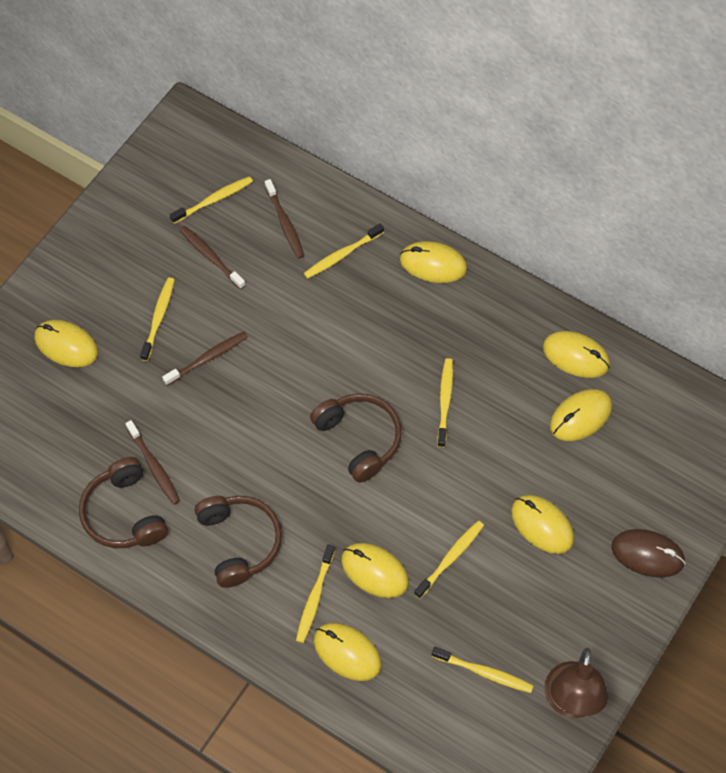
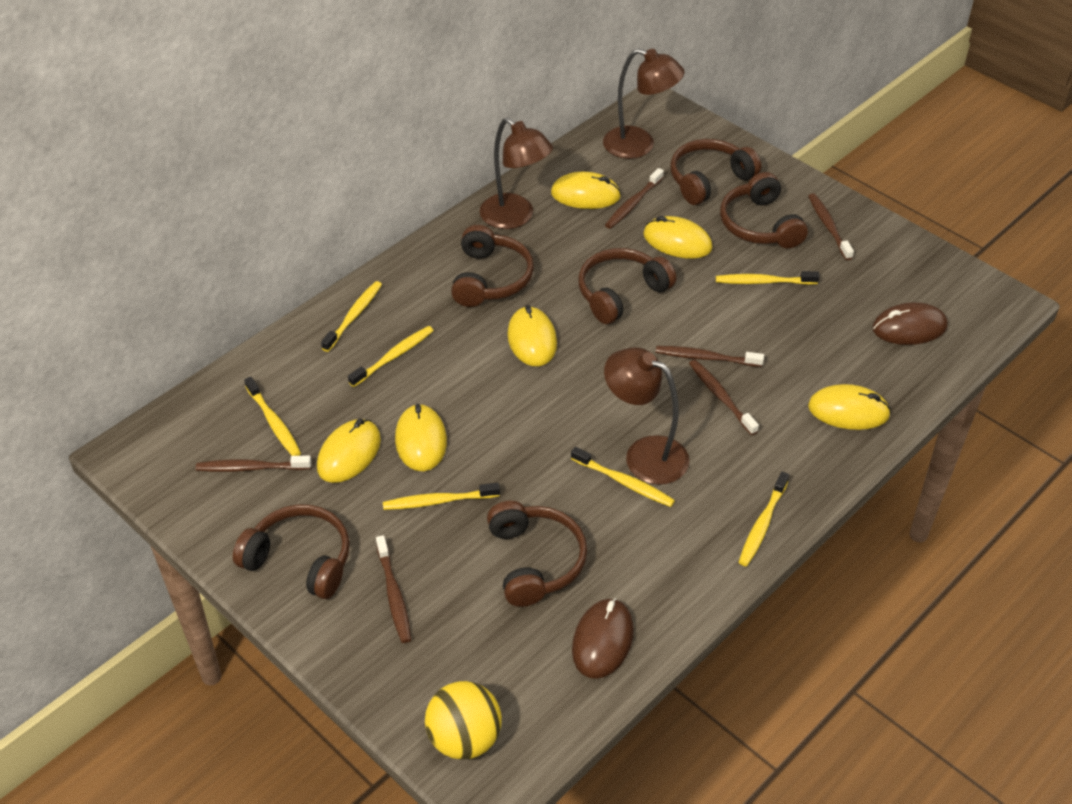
brown headphones: [79,457,168,548] [195,496,282,588] [310,393,402,483] = 3 -> [233,505,350,599] [451,225,534,307] [487,501,587,607] [578,248,676,324] [670,139,761,205] [720,172,808,249] = 6
brown lamp: [544,648,608,718] = 1 -> [480,118,553,229] [603,49,685,159] [604,347,690,485] = 3
brown mouse: [611,529,686,578] = 1 -> [572,598,634,679] [872,302,948,345] = 2
brown toothbrush: [126,420,180,505] [162,331,248,386] [180,226,245,290] [265,179,304,259] = 4 -> [196,456,312,472] [376,535,411,643] [605,168,664,229] [656,346,764,367] [689,359,759,435] [808,193,854,260] = 6
yellow ball: none = 0 -> [425,681,502,760] = 1
yellow mouse: [35,320,98,367] [314,623,382,681] [341,543,409,598] [400,241,467,283] [511,495,574,554] [543,331,610,378] [550,389,612,441] = 7 -> [317,419,381,483] [395,404,447,471] [507,305,557,366] [551,172,621,209] [643,216,713,259] [808,384,891,430] = 6

